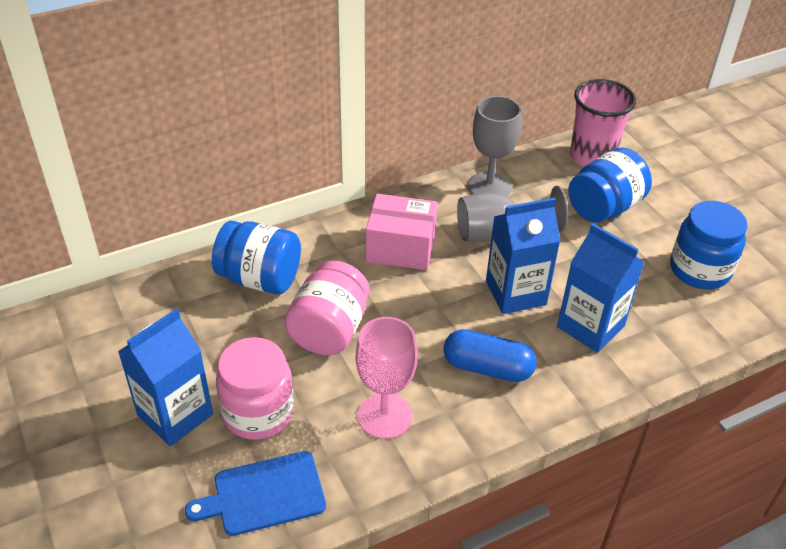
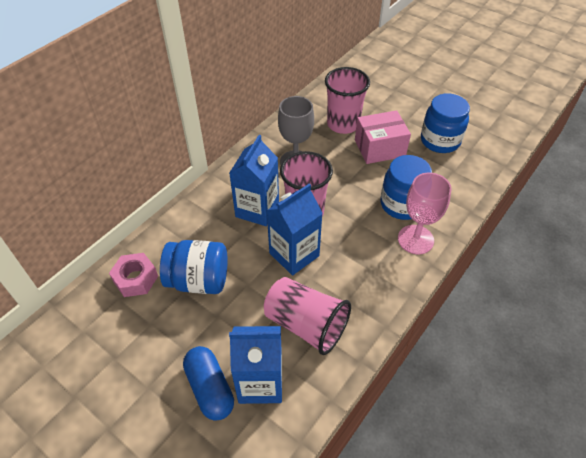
blue cutting board: [185,451,326,536] = 1 -> none = 0
grey goblet: [457,186,568,242] [468,96,521,196] = 2 -> [278,96,314,165] = 1
pink cup: [570,79,636,167] = 1 -> [264,277,351,355] [280,151,333,217] [325,67,370,134] = 3
pink jar: [216,337,294,440] [285,261,369,355] = 2 -> none = 0
pink nut: none = 0 -> [109,253,158,297] = 1

